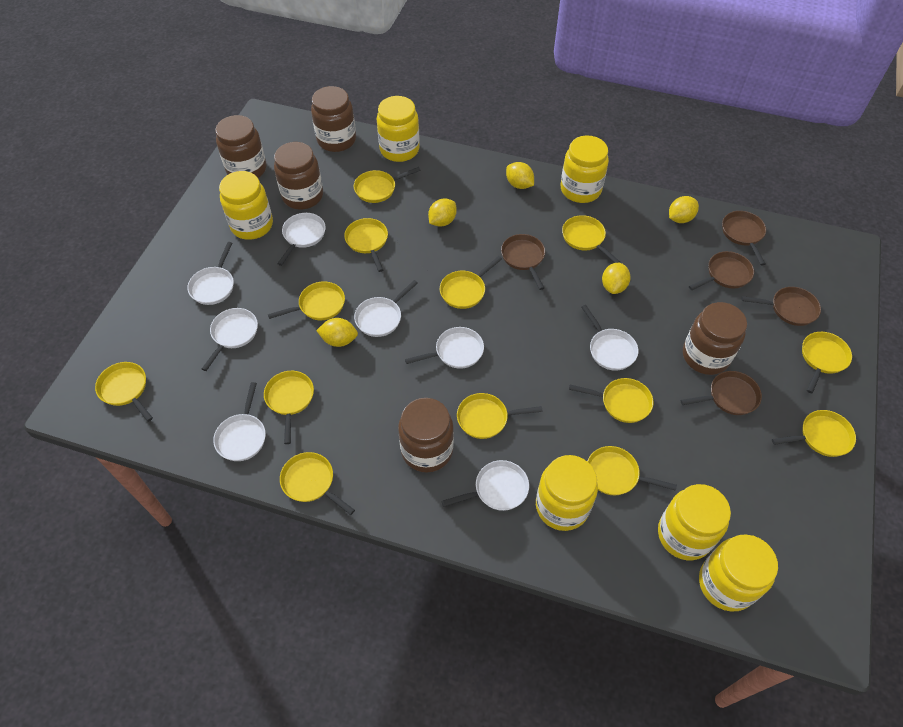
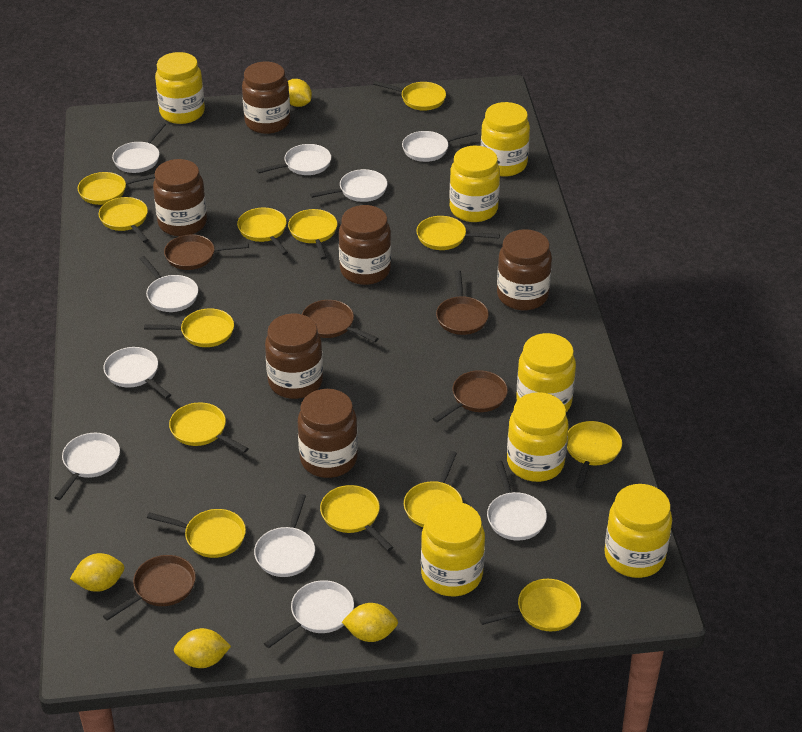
brown jar: [215,115,267,178] [274,142,323,210] [311,86,356,152] [398,398,454,473] [683,302,747,375] = 5 -> [153,159,207,236] [242,62,290,134] [265,313,323,399] [298,389,358,478] [339,205,391,285] [497,229,552,310] = 6
white pan: [187,242,234,305] [202,308,258,371] [213,382,266,461] [277,213,326,266] [354,280,418,337] [405,327,484,369] [441,460,529,511] [581,305,638,371] = 8 -> [54,433,120,500] [103,347,171,398] [112,123,166,173] [139,256,198,312] [254,494,315,577] [256,144,331,175] [264,580,354,648] [310,169,387,202] [402,130,478,162] [487,461,547,540] = 10
yellow jar: [219,171,273,240] [377,96,420,162] [536,455,598,531] [560,135,609,203] [658,484,731,560] [699,534,778,611] = 6 -> [155,52,205,124] [421,501,485,596] [449,146,500,222] [481,102,530,176] [507,392,569,482] [516,333,576,412] [604,484,672,578] = 7
yellow lemon: [316,318,358,347] [428,198,457,227] [506,162,534,189] [602,263,631,294] [669,196,699,223] = 5 -> [70,553,125,592] [174,628,231,668] [288,79,312,107] [342,603,398,642] = 4

